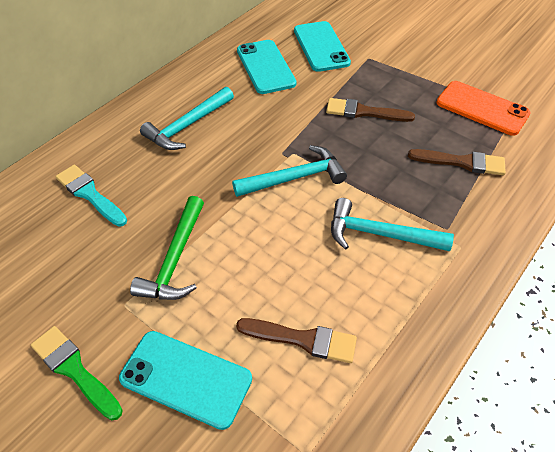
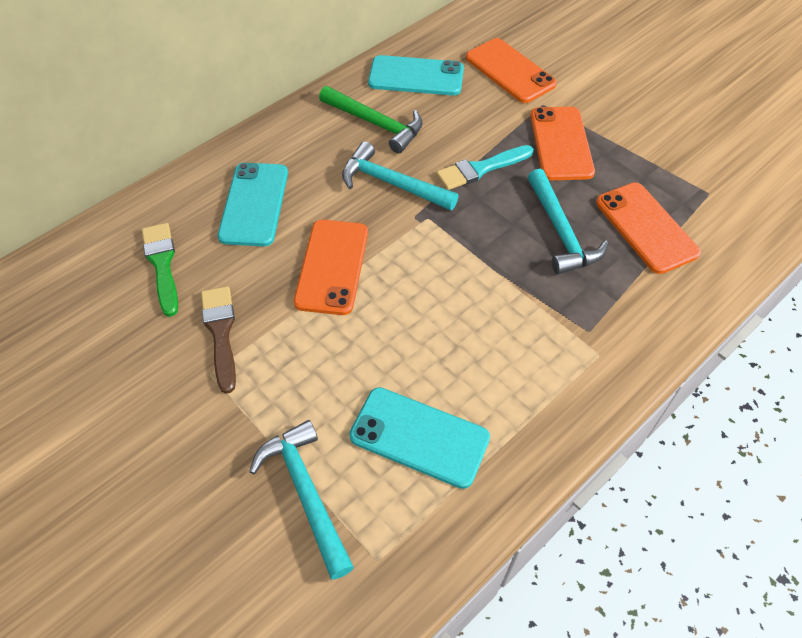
brown brush: [236,318,357,363] [326,98,415,122] [408,149,506,175] = 3 -> [201,286,236,394] = 1
orange phone: [436,81,531,136] = 1 -> [294,220,368,315] [466,38,557,103] [530,107,595,180] [596,182,701,274] = 4

